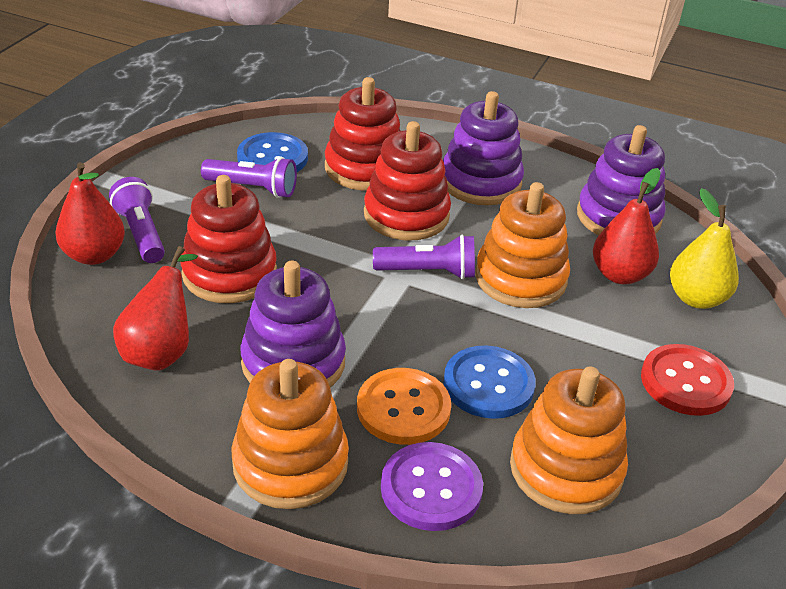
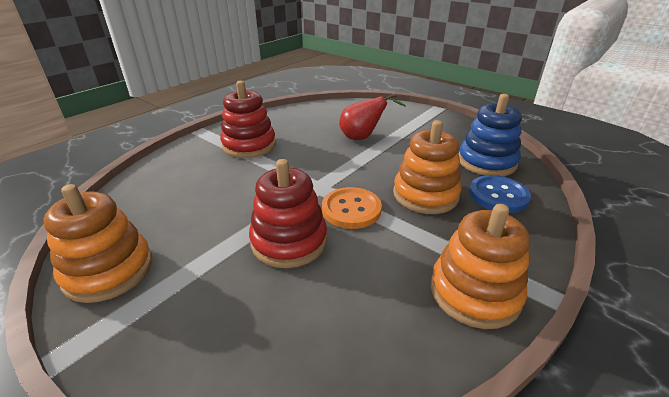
blue button: [237,132,308,172] [444,345,536,419] = 2 -> [469,175,531,213] = 1
blue stacking toy: none = 0 -> [458,94,522,176] = 1
purple button: [381,442,483,531] = 1 -> none = 0
purple flashlight: [109,177,165,263] [201,157,297,198] [373,235,475,279] = 3 -> none = 0
purple stacking toy: [240,261,346,387] [443,91,524,205] [577,125,666,235] = 3 -> none = 0
red button: [641,344,734,416] = 1 -> none = 0
red pear: [55,162,125,265] [113,246,198,371] [593,168,661,284] = 3 -> [339,93,406,140] = 1
red stacking toy: [180,175,277,303] [325,77,401,191] [364,121,451,240] = 3 -> [220,81,276,158] [249,159,327,268] = 2
yellow pear: [670,188,739,309] = 1 -> none = 0

